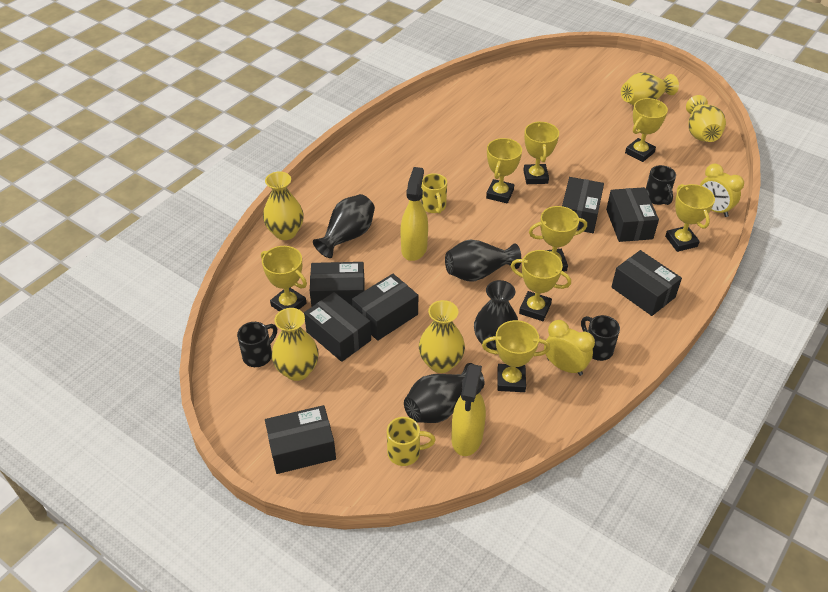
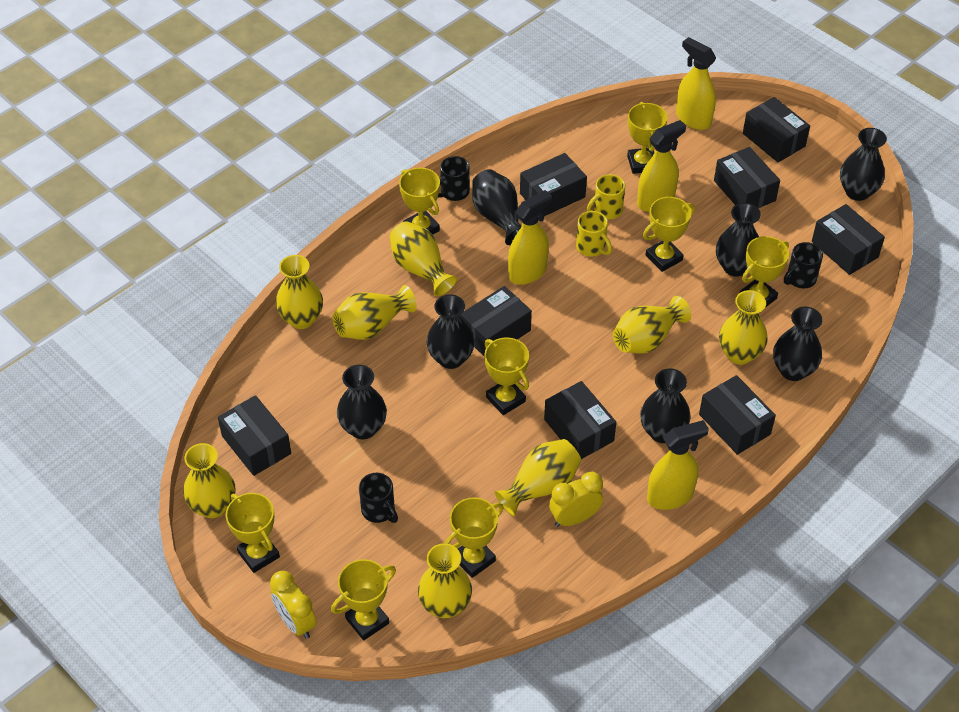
black box: [265,405,336,474] [304,292,371,362] [310,262,365,307] [352,274,418,341] [562,177,604,233] [606,187,659,242] [612,250,682,316] = 7 -> [218,395,291,476] [460,286,532,357] [520,153,587,216] [544,381,616,459] [699,375,776,455] [714,147,780,209] [743,97,810,162] [812,204,885,275] = 8
black vase: [313,194,375,258] [404,363,484,423] [445,239,521,282] [474,280,518,350] = 4 -> [337,365,387,439] [426,294,475,369] [472,169,522,245] [640,368,691,443] [716,203,761,277] [773,307,822,381] [840,128,887,201] = 7
yellow spray bottle: [400,167,428,261] [451,364,486,456] = 2 -> [508,190,552,285] [637,120,686,212] [647,420,709,510] [676,37,716,130] = 4
yellow vase: [263,172,304,240] [272,308,319,381] [419,300,465,373] [621,72,679,106] [686,95,726,142] = 5 -> [183,443,235,518] [276,255,323,329] [332,285,416,340] [390,221,457,296] [418,543,472,618] [494,439,581,516] [613,296,691,354] [719,290,767,365] = 8

